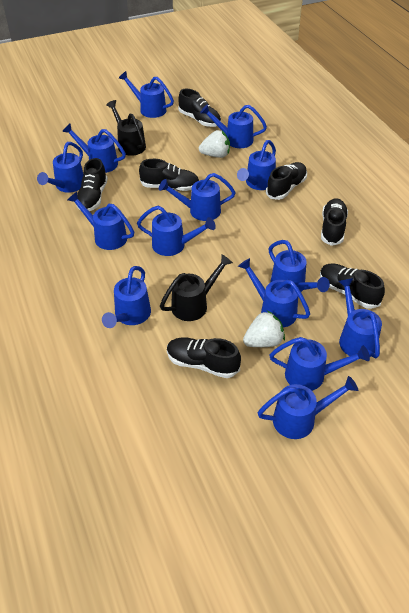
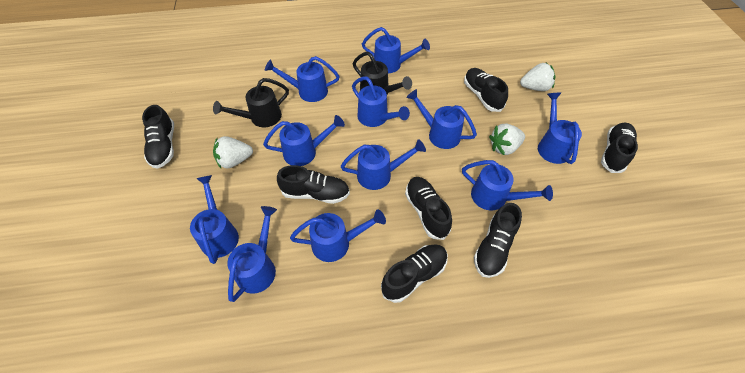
blue watering can: [37,142,84,193] [62,124,126,173] [68,192,134,250] [102,266,151,328] [119,71,174,118] [137,206,216,256] [159,173,235,221] [200,104,267,148] [237,140,276,190] [238,258,310,328] [258,376,358,439] [268,240,330,292] [269,337,370,391] [339,278,382,358] = 14 -> [190,175,239,264] [227,206,277,302] [263,115,345,166] [265,56,340,102] [290,209,386,262] [341,139,426,190] [352,77,410,127] [362,27,430,73] [406,89,477,149] [462,160,553,211] [538,93,582,164] = 11
white strawberry: [199,130,230,158] [243,310,285,347] = 2 -> [213,136,253,169] [489,124,525,155] [520,63,555,91] = 3

